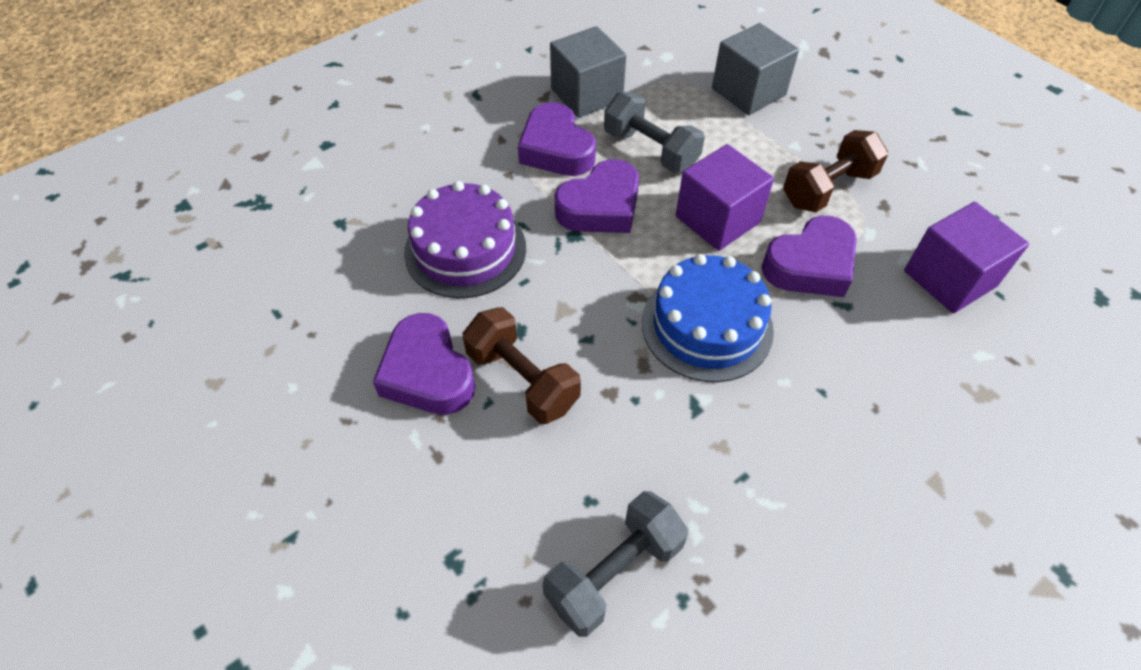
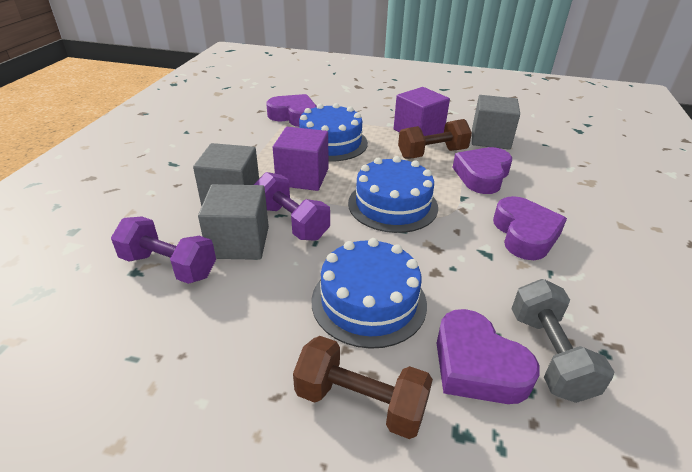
blue cake: [642,254,774,382] = 1 -> [299,103,368,162] [311,238,427,349] [348,156,438,233] = 3
grey cube: [550,26,626,118] [712,23,799,115] = 2 -> [193,143,259,206] [198,184,269,260] [472,95,520,150] = 3
grey dumbbell: [543,491,688,637] [604,92,705,173] = 2 -> [511,279,614,403] = 1
purple cake: [404,181,526,298] = 1 -> none = 0
purple dumbbell: none = 0 -> [111,217,216,284] [254,172,330,241] = 2

